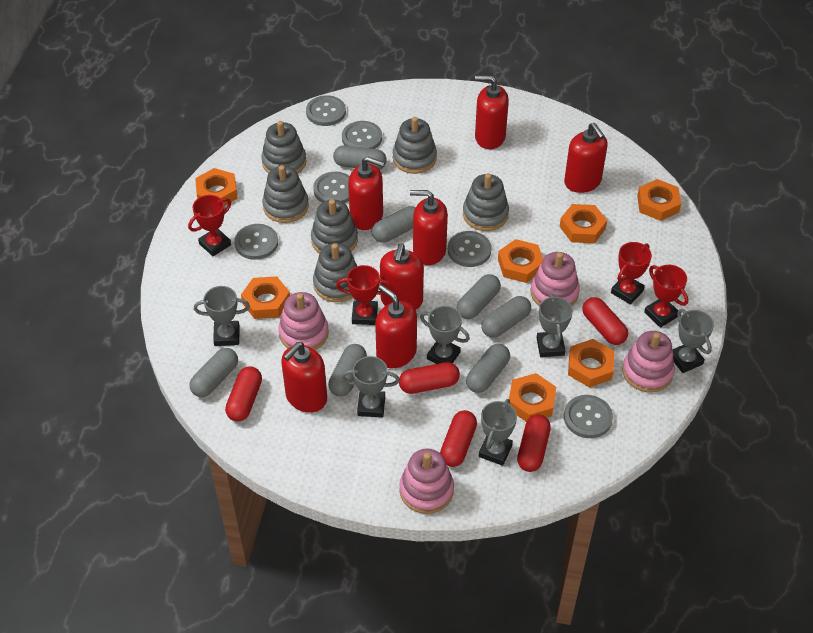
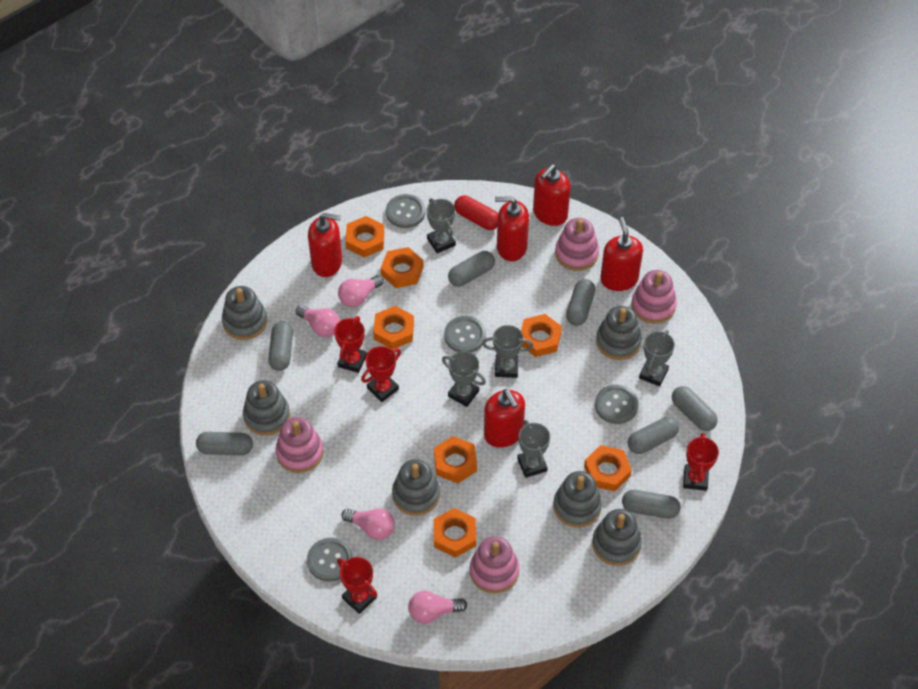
grey button: [234,224,278,260] [306,95,346,126] [313,172,350,203] [342,121,382,149] [448,231,491,267] [564,395,613,438] = 6 -> [307,538,353,582] [386,194,426,228] [444,316,486,352] [595,385,638,424] = 4
grey trophy: [194,286,250,346] [341,356,400,418] [420,306,470,364] [479,399,517,466] [537,294,573,357] [672,309,714,373] = 6 -> [426,198,456,253] [442,351,486,407] [482,325,533,378] [517,420,550,478] [639,330,675,387] = 5
pink light bulb: none = 0 -> [296,305,340,337] [338,275,384,307] [341,508,395,540] [408,591,467,623] = 4
red capsule: [225,366,262,422] [399,362,460,394] [440,410,477,467] [517,414,551,472] [582,297,628,345] = 5 -> [454,196,498,230] = 1
red soap dispenser: [281,342,327,413] [348,156,385,230] [375,285,417,368] [380,244,424,310] [410,190,448,265] [475,75,509,149] [564,123,608,193] = 7 -> [308,213,342,277] [484,389,525,448] [495,196,529,261] [533,164,570,226] [600,217,643,291] = 5

